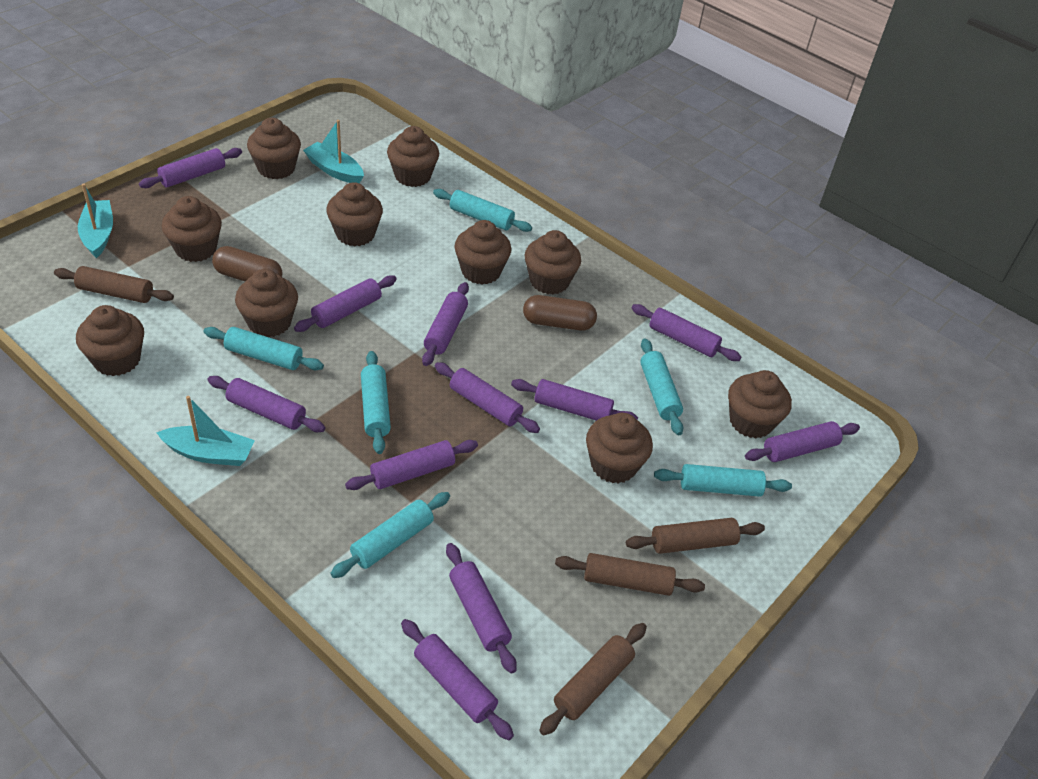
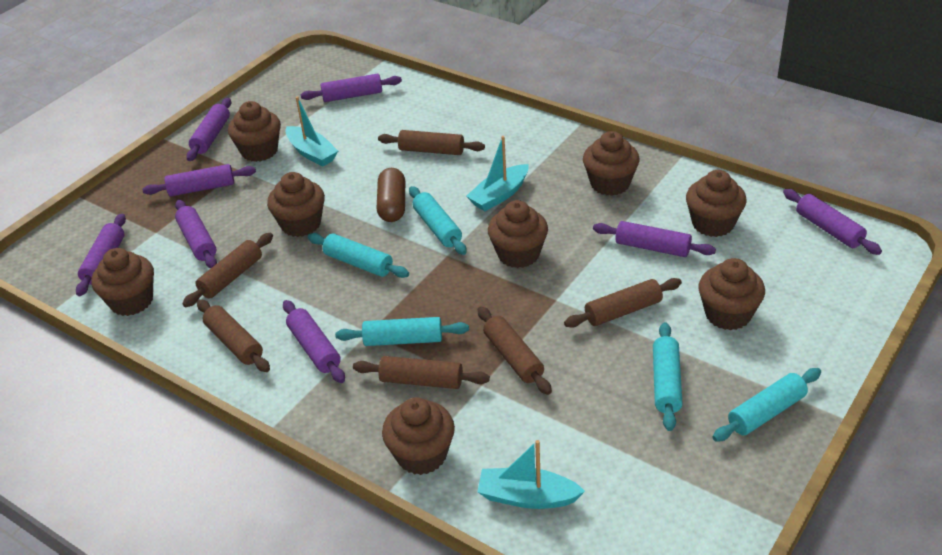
brown capsule: [212,246,282,282] [523,295,597,331] = 2 -> [376,168,405,222] = 1
brown cupcake: [76,305,144,376] [161,196,222,262] [235,269,298,337] [247,118,301,179] [326,182,383,246] [387,126,439,187] [455,220,512,284] [525,230,581,294] [586,413,653,484] [728,370,792,439] = 10 -> [92,248,154,316] [228,101,281,162] [267,172,325,237] [382,397,455,475] [488,200,548,268] [583,131,640,196] [686,170,747,237] [698,258,765,330] = 8
brown rolling pin: [54,266,174,303] [539,623,647,735] [555,553,705,596] [626,518,765,554] = 4 -> [182,233,273,307] [197,299,270,372] [353,356,490,389] [378,130,485,155] [478,306,552,395] [564,278,682,328] = 6
purple rolling pin: [139,148,242,188] [208,376,325,432] [294,275,397,332] [345,440,478,490] [401,619,514,740] [422,282,469,366] [435,362,540,433] [446,543,517,674] [511,379,638,421] [631,304,741,361] [745,421,860,462] = 11 -> [76,214,126,296] [142,164,256,197] [175,200,217,268] [186,98,231,161] [283,300,345,383] [301,74,402,102] [593,221,716,257] [783,189,882,255] = 8
turquoise rolling pin: [203,327,324,370] [330,492,450,578] [361,351,391,454] [433,189,532,232] [640,338,683,435] [654,464,792,497] = 6 -> [308,233,409,278] [335,317,469,346] [409,186,467,255] [653,322,683,431] [713,368,821,442] = 5

